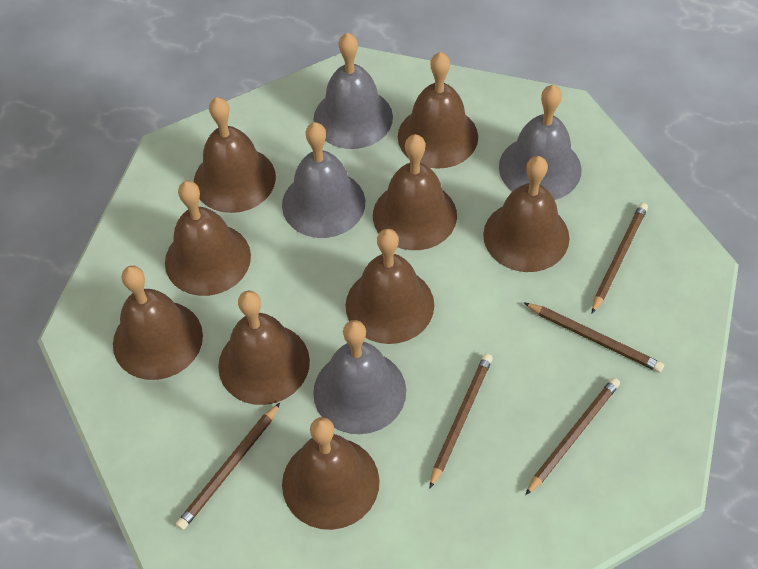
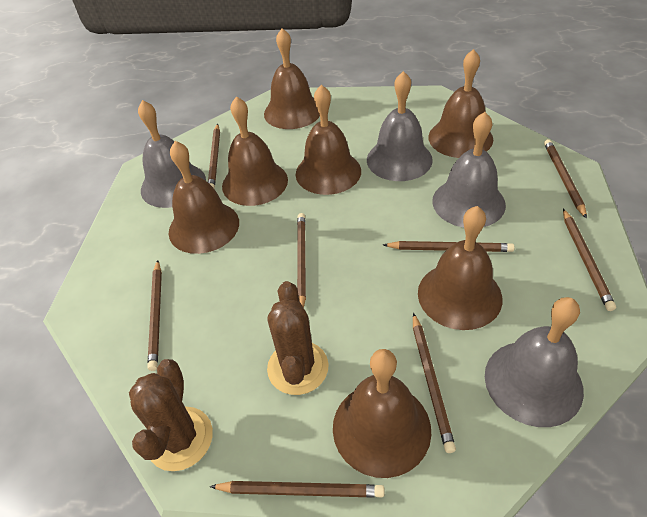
brown bell: [113,266,203,380] [165,181,251,296] [194,97,276,213] [218,290,310,405] [282,417,379,530] [346,229,434,344] [373,134,457,250] [398,52,478,169] [483,156,570,272] = 9 -> [169,141,239,254] [222,96,288,206] [264,28,320,129] [296,85,361,195] [333,349,431,478] [418,206,502,330] [428,49,493,158] = 7
brown cactus: none = 0 -> [129,359,213,471] [267,281,329,395] = 2
brown pencil: [176,403,280,530] [429,354,493,489] [524,303,664,372] [525,378,620,496] [592,203,648,314] = 5 -> [148,260,162,371] [208,124,220,189] [210,481,385,498] [297,213,306,308] [383,241,515,252] [413,313,456,453] [544,139,587,219] [563,209,616,311] = 8

